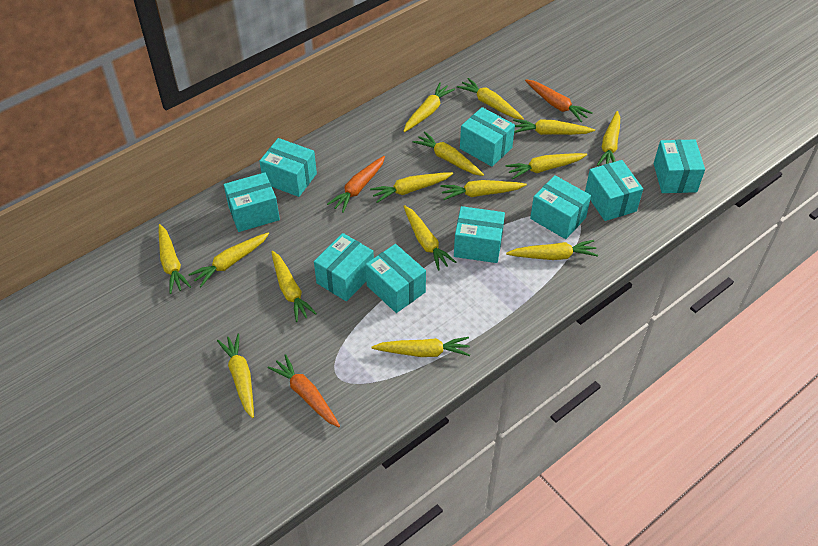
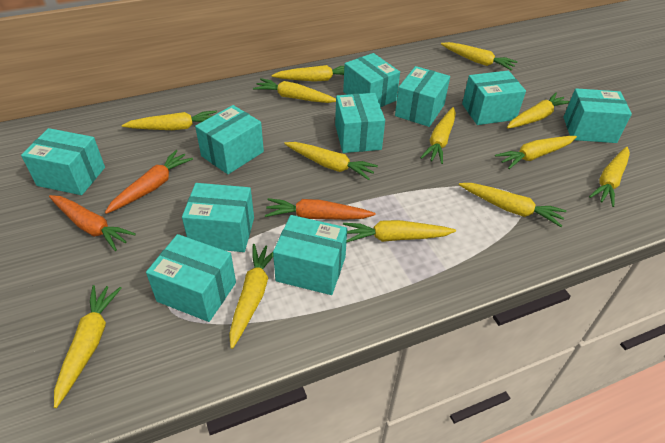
turquoise box: [224,172,280,232] [259,138,317,197] [314,233,374,301] [366,244,426,313] [454,206,505,263] [460,107,515,167] [530,175,591,239] [585,160,643,221] [654,139,705,193] = 9 -> [21,128,105,195] [146,234,236,322] [182,183,254,252] [195,105,264,174] [273,215,347,295] [335,93,385,153] [343,53,400,107] [395,66,450,127] [462,71,526,125] [563,88,632,143] = 10
yellow carrot: [159,224,191,294] [188,232,269,287] [217,334,254,418] [271,251,317,322] [370,172,453,203] [371,337,470,357] [403,82,455,132] [403,205,456,271] [413,131,484,176] [440,180,527,200] [457,78,524,120] [506,153,587,179] [506,240,598,260] [513,119,595,135] [597,111,620,166] = 15 -> [54,285,122,408] [122,110,217,130] [229,244,273,349] [253,78,336,103] [272,65,344,82] [284,142,378,180] [343,220,456,243] [420,107,456,164] [441,42,518,71] [459,183,566,227] [495,136,577,169] [507,93,570,129] [589,147,630,207] = 13

